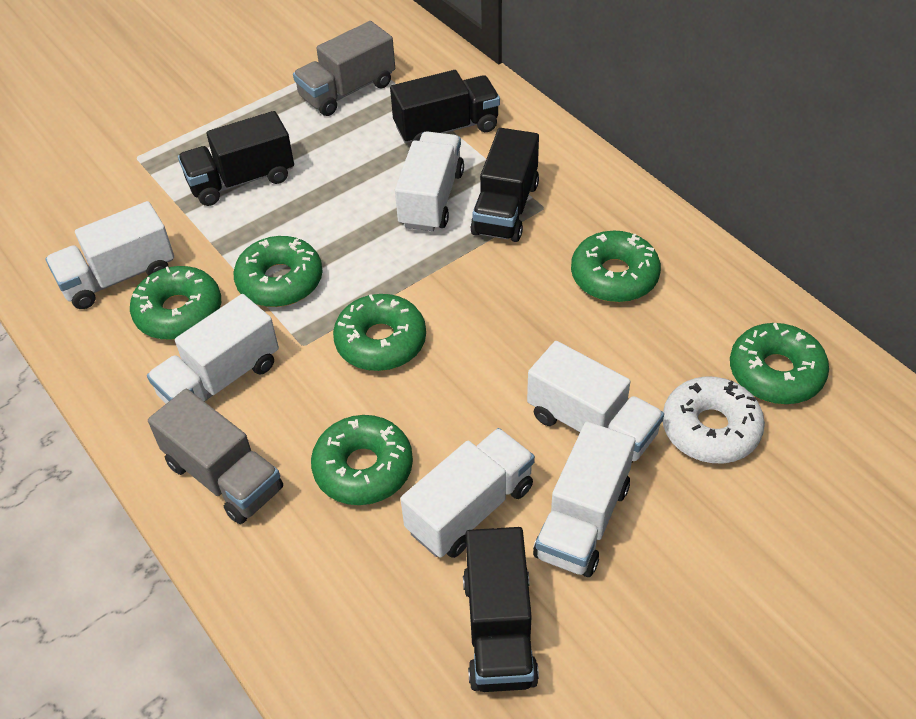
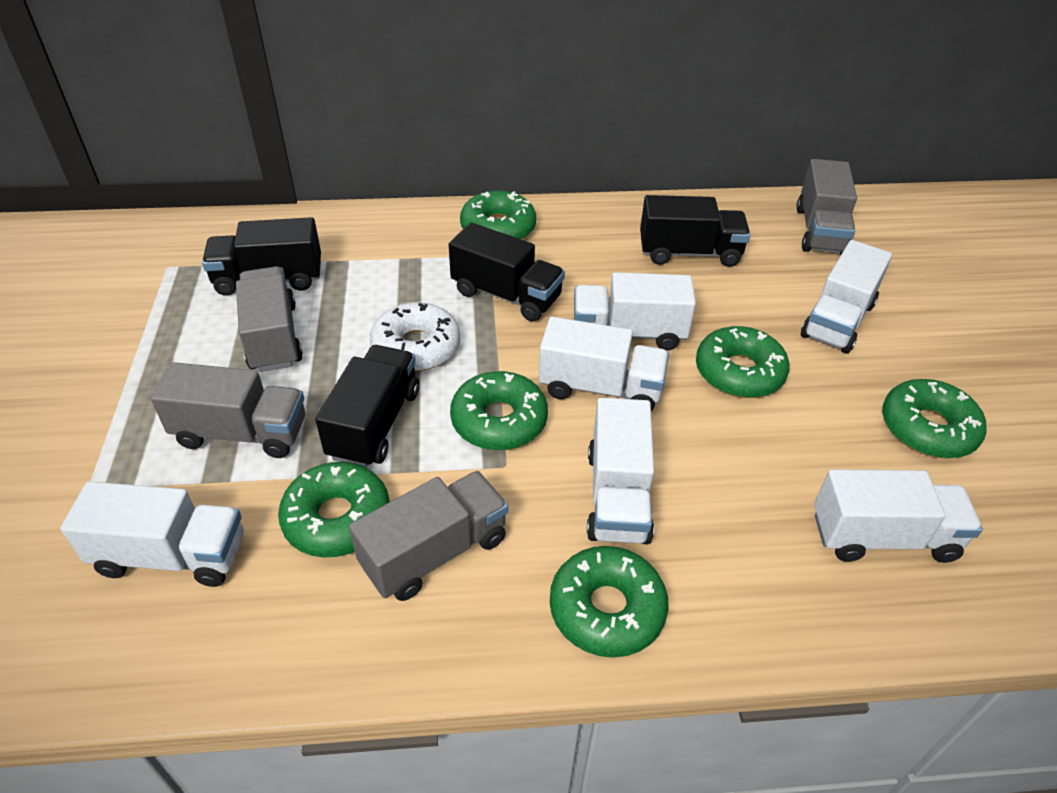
grey truck: [148,389,283,524] [293,21,395,116] = 2 -> [151,362,305,458] [236,266,303,372] [349,471,508,601] [797,159,857,254] = 4

